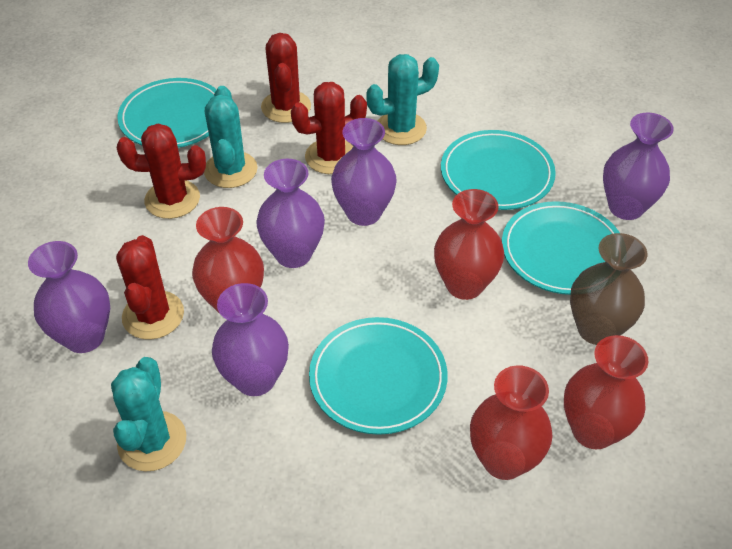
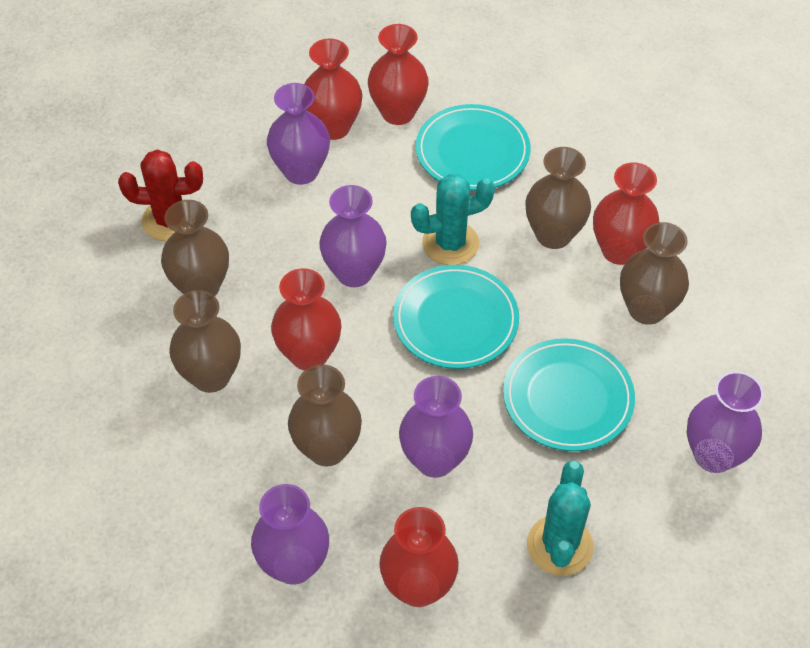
brown vase: [570,233,647,345] = 1 -> [161,200,229,296] [169,290,241,393] [288,364,362,466] [525,147,591,249] [620,222,689,325] = 5
red cactus: [116,235,184,340] [117,124,206,219] [261,33,311,123] [291,82,367,174] = 4 -> [118,150,203,241] = 1
red vase: [192,207,264,314] [434,189,504,300] [470,365,553,480] [564,335,648,449] = 4 -> [271,268,341,371] [304,38,363,140] [368,24,429,125] [379,507,459,607] [593,163,659,265] = 5
turquoise cactus: [111,357,186,471] [204,86,257,188] [366,54,439,145] = 3 -> [411,174,495,265] [527,461,594,576] = 2
turquoise plate: [117,78,217,148] [309,317,448,435] [441,130,556,210] [502,201,620,295] = 4 -> [393,265,519,369] [416,104,531,191] [503,338,635,451] = 3

